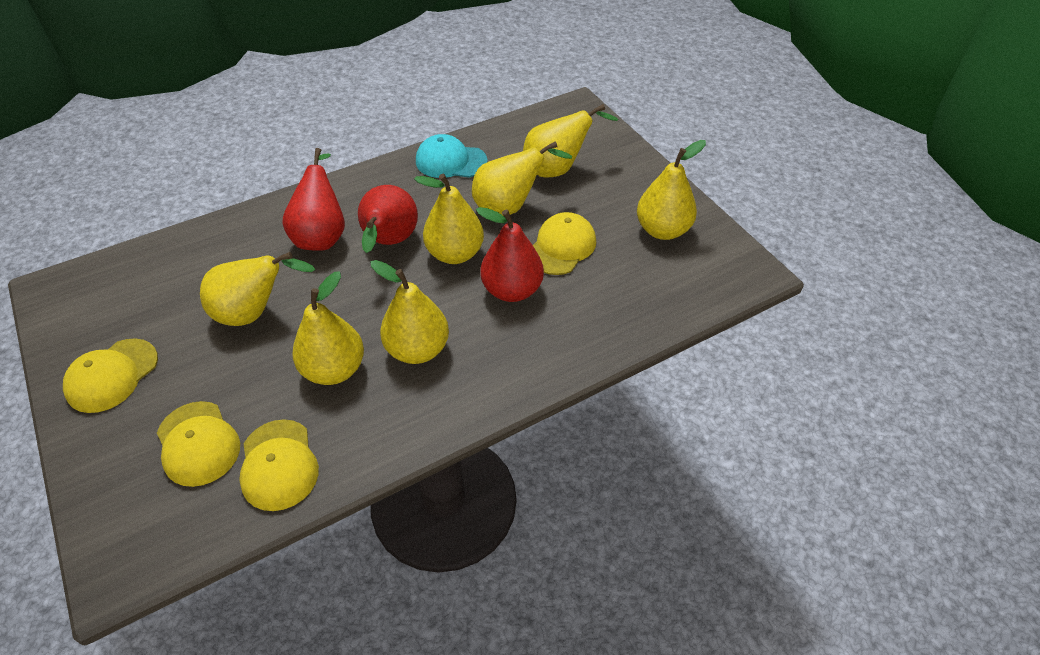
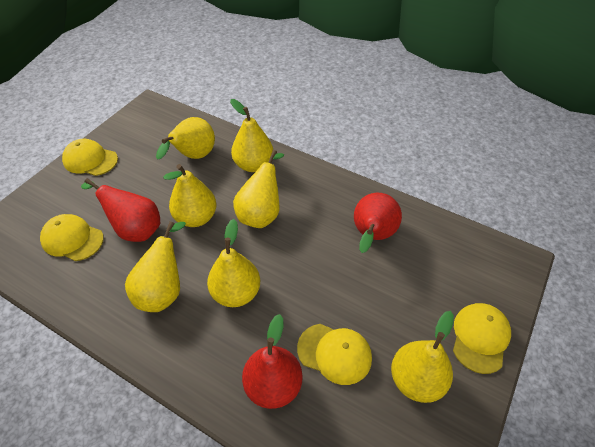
turquoise cap: [416,134,488,178] = 1 -> none = 0

